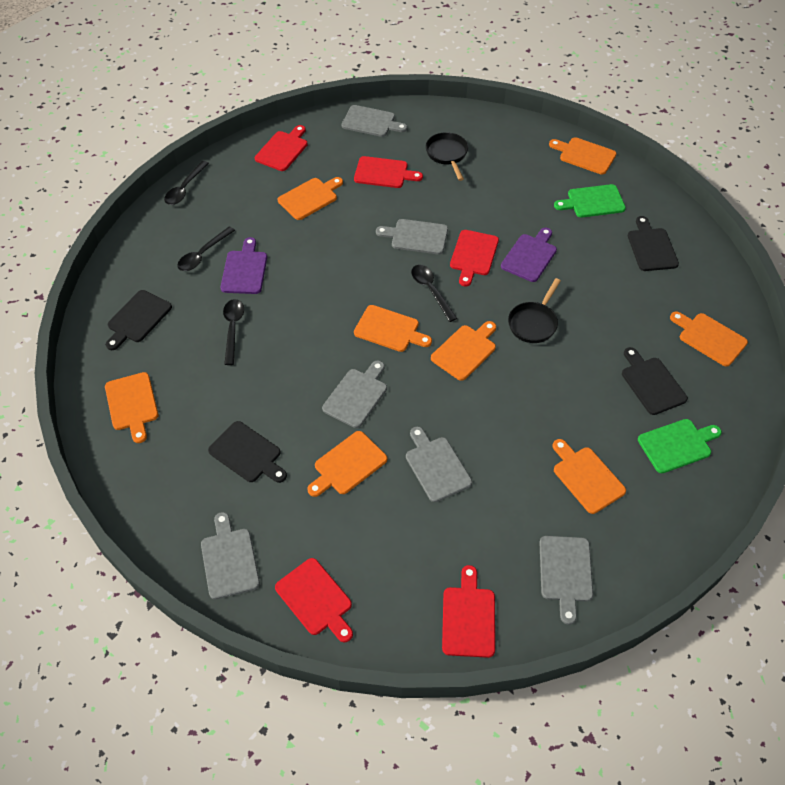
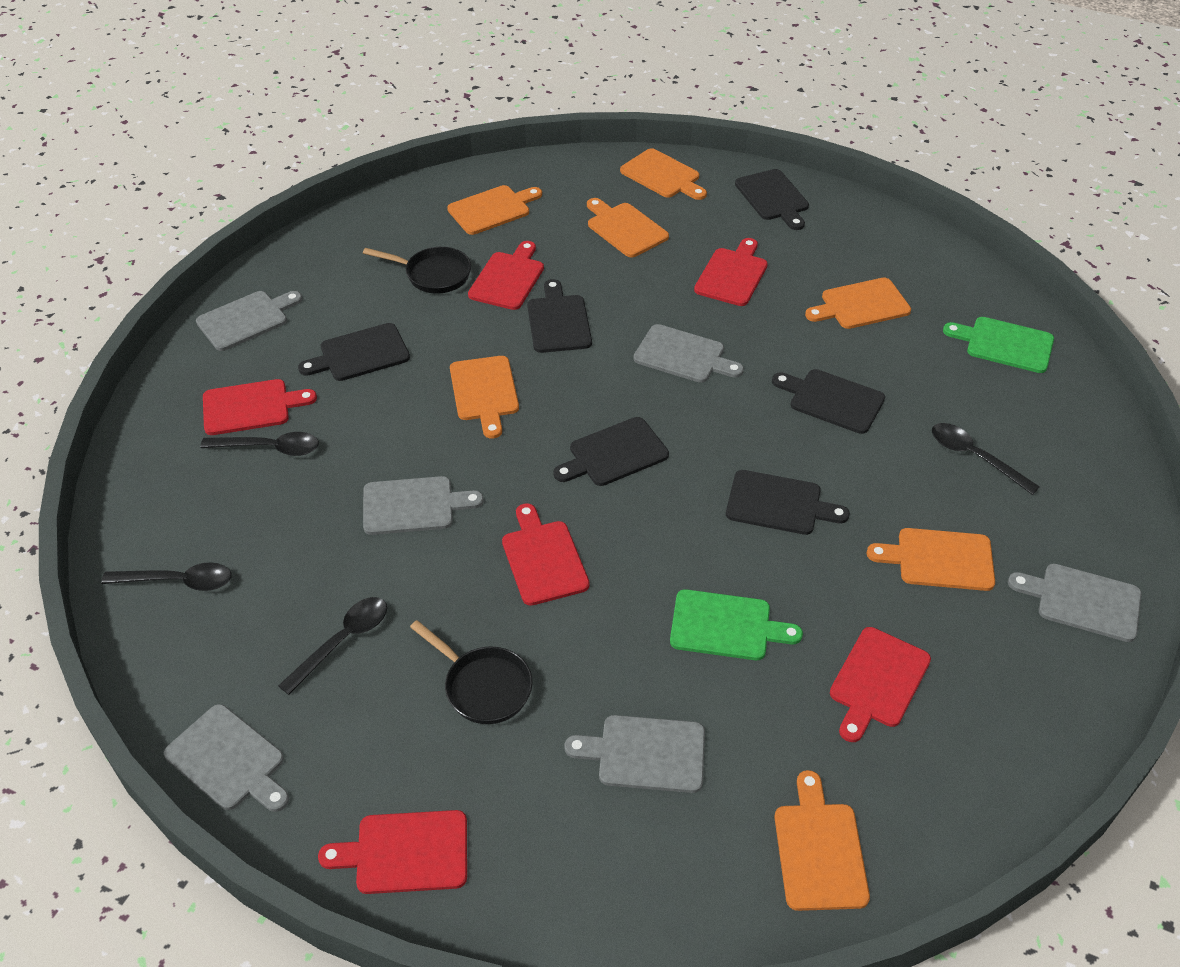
black cutting board: [106,290,172,350] [208,421,287,483] [622,347,688,415] [628,216,679,271] = 4 -> [298,323,410,381] [527,279,592,353] [553,417,669,486] [726,470,850,535] [735,169,809,230] [772,369,885,434] = 6
orange cutting board: [105,372,158,443] [278,177,343,220] [307,431,387,497] [354,305,432,352] [431,321,496,381] [549,137,617,175] [552,439,626,514] [670,311,748,366] = 8 -> [447,185,542,235] [450,356,519,438] [587,198,669,257] [620,148,707,200] [775,770,870,911] [805,278,911,329] [867,528,995,591] = 7
purple cutting board: [220,237,267,294] [501,228,557,282] = 2 -> none = 0
red cutting board: [255,125,308,171] [275,558,353,642] [354,156,423,188] [442,565,495,658] [450,230,499,287] = 5 -> [203,379,317,435] [318,810,467,894] [468,241,544,310] [502,503,590,606] [694,238,768,306] [830,627,931,742] = 6

